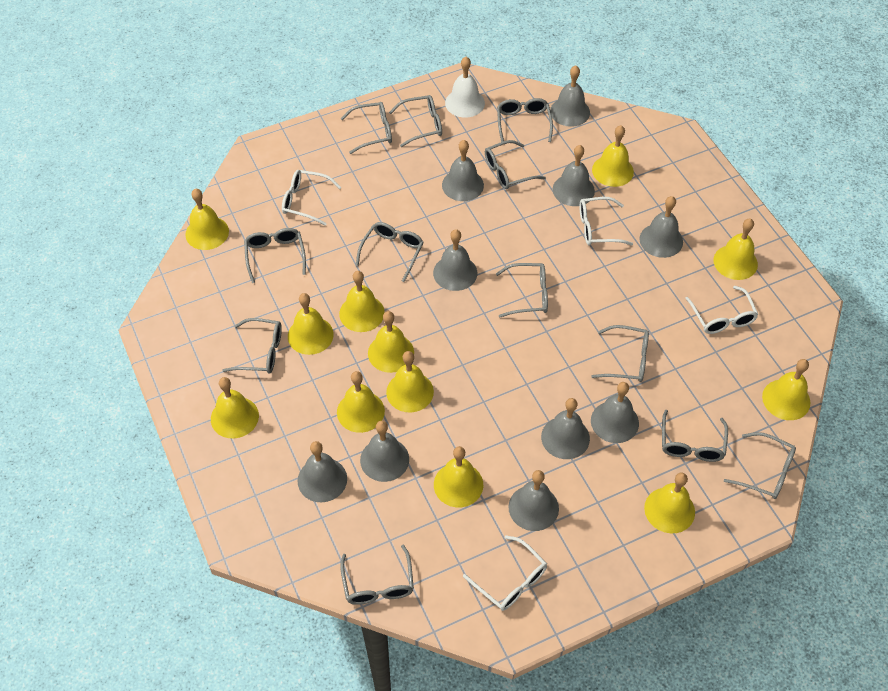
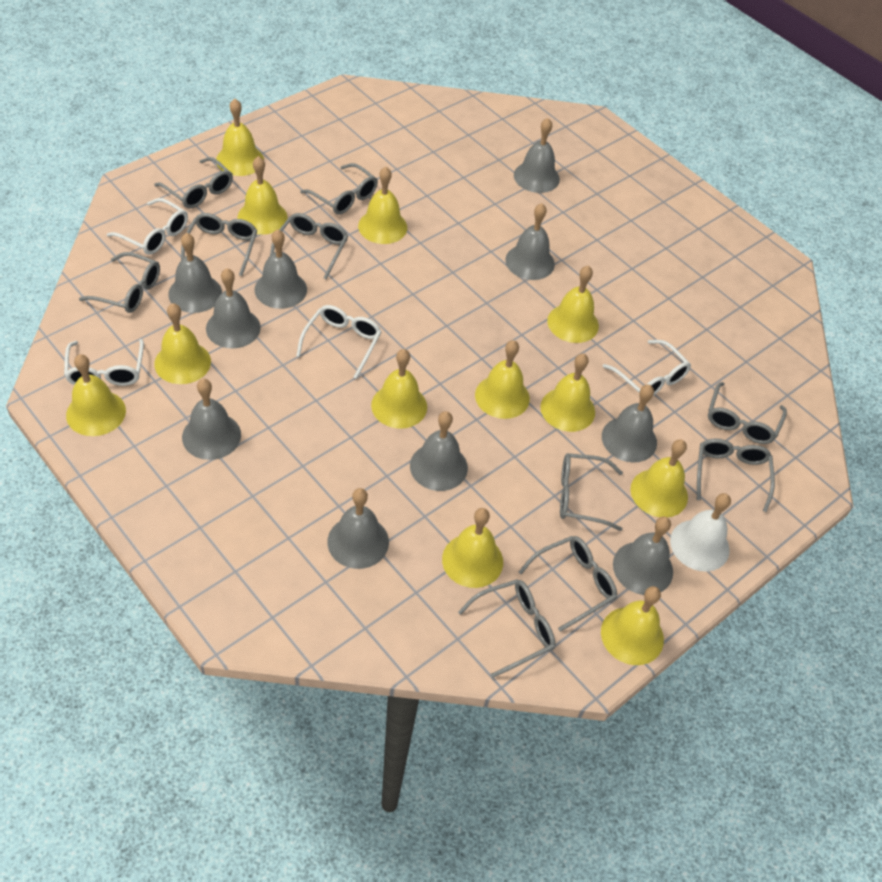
grey glasses: [222,318,282,373] [244,228,306,283] [340,545,414,605] [341,102,392,154] [356,222,424,282] [389,95,442,147] [485,140,546,189] [496,263,548,318] [497,98,553,142] [591,325,649,382] [662,410,728,462] [724,432,796,499] = 12 -> [79,252,160,313] [154,157,233,208] [181,213,257,276] [270,213,348,279] [300,163,378,215] [458,579,556,678] [519,536,617,632] [560,453,623,531] [697,438,775,512] [708,382,787,444] = 10

